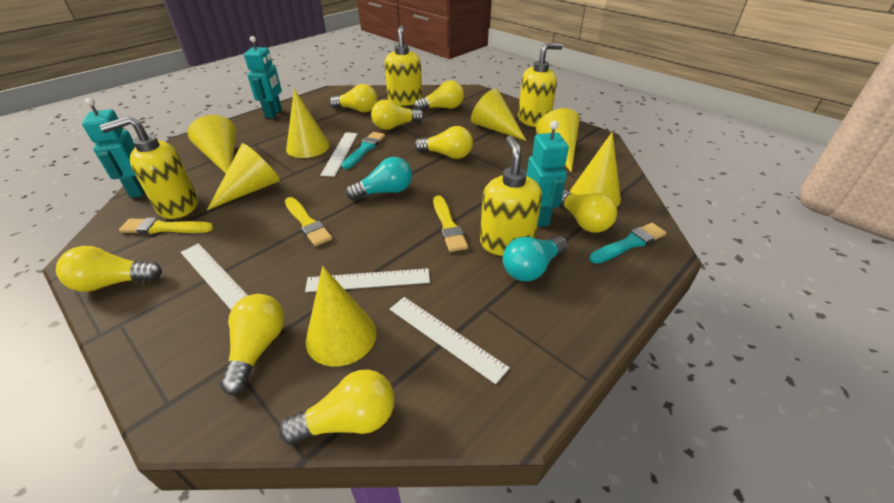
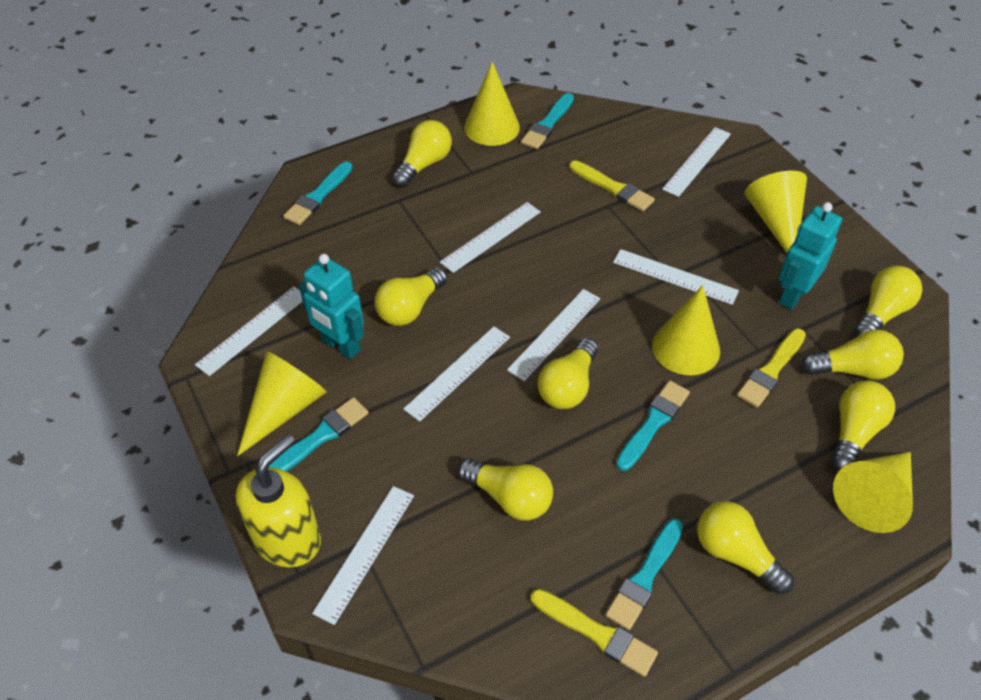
turquoise brush: [341,132,385,169] [589,223,667,264] = 2 -> [269,397,369,471] [283,162,353,225] [521,93,574,149] [605,519,683,630] [616,381,690,471] = 5
turquoise light bulb: [346,157,412,200] [503,236,568,281] = 2 -> none = 0
turquoise robot: [82,98,144,198] [244,36,282,118] [526,121,569,227] = 3 -> [299,254,364,359] [779,202,842,310] = 2
white ruler: [181,243,248,310] [305,268,430,292] [320,132,358,177] [390,297,510,384] = 4 -> [195,286,303,376] [312,486,414,625] [403,326,510,421] [440,202,541,273] [507,289,600,381] [613,249,739,305] [662,127,731,197] = 7
yellow cone: [188,115,236,174] [207,143,280,210] [286,89,330,158] [306,266,377,367] [471,89,526,141] [536,108,580,172] [570,132,621,207] = 7 -> [237,351,327,457] [464,62,520,146] [652,285,720,375] [744,171,807,253] [833,452,913,533] = 5
yellow soap dispenser: [100,116,198,219] [385,25,422,106] [480,136,542,256] [518,43,563,127] = 4 -> [236,434,321,567] = 1

